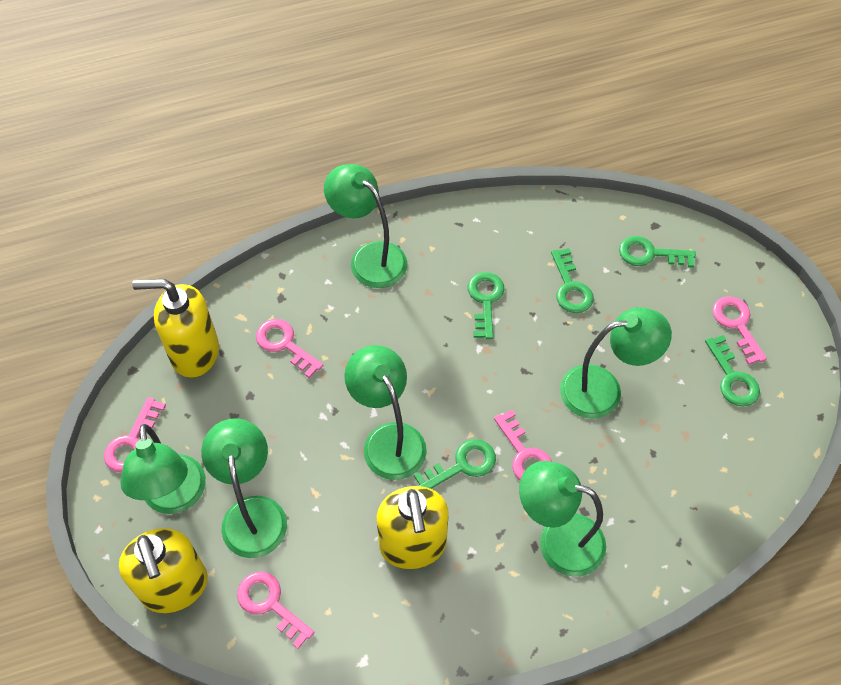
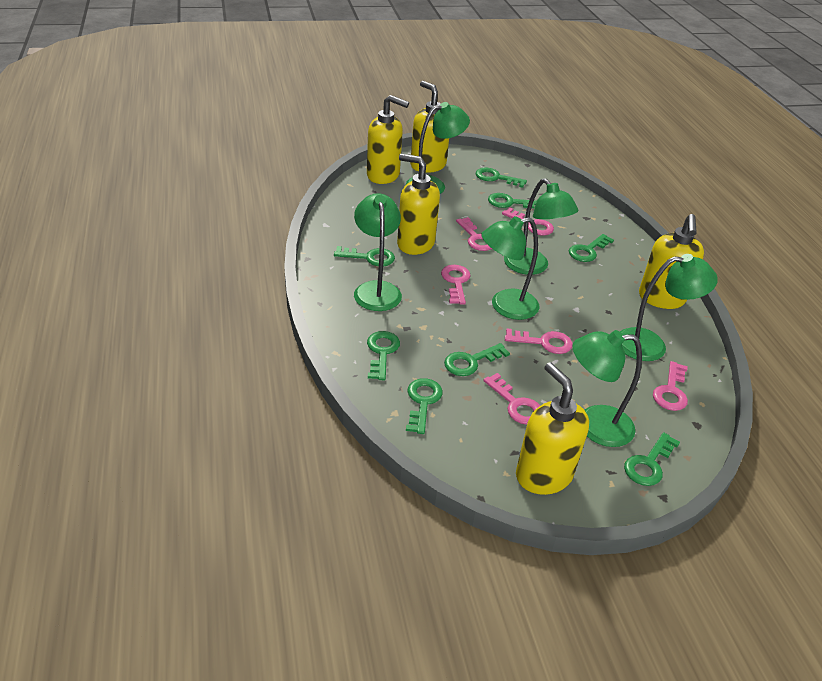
green key: [414,439,496,489] [468,272,504,339] [551,248,594,313] [619,236,696,267] [705,335,760,407] = 5 -> [334,246,395,266] [367,331,400,380] [406,378,443,434] [444,343,510,376] [476,168,527,188] [488,193,537,208] [569,234,614,262] [624,432,680,486] = 8
pink key: [104,397,166,472] [237,572,315,649] [256,319,323,378] [494,410,552,480] [712,296,767,365] = 5 -> [441,265,471,305] [456,217,492,251] [483,373,540,425] [502,207,554,235] [505,329,573,354] [653,361,688,411] = 6
yellow soap dispenser: [119,528,208,613] [132,279,219,378] [377,486,449,569] = 3 -> [367,95,409,184] [397,154,440,255] [410,81,449,173] [516,363,589,495] [639,214,704,309] = 5

